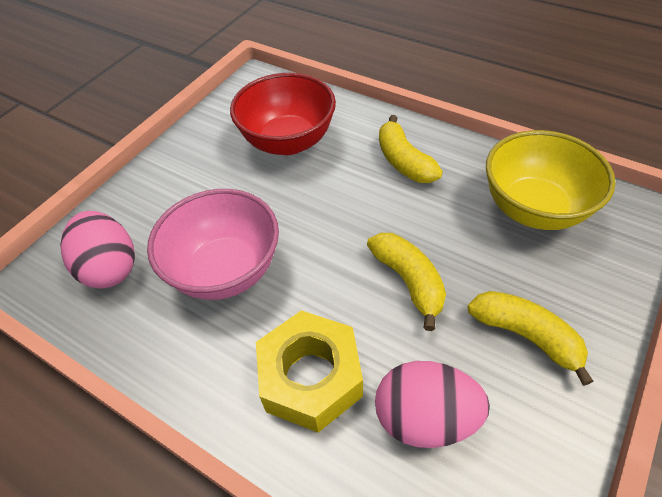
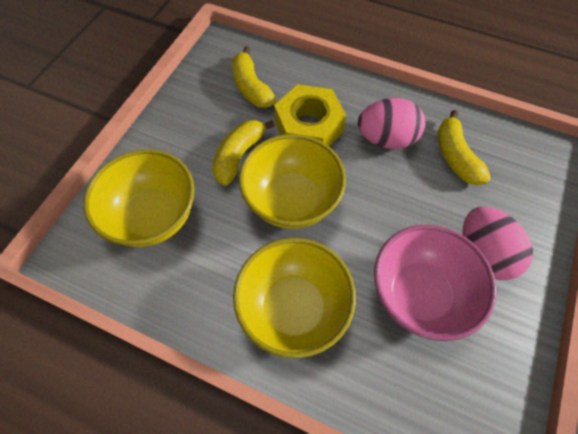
red bowl: [230,73,336,155] = 1 -> none = 0
yellow bowl: [486,130,616,230] = 1 -> [84,149,195,247] [233,238,356,358] [239,134,346,229] = 3

